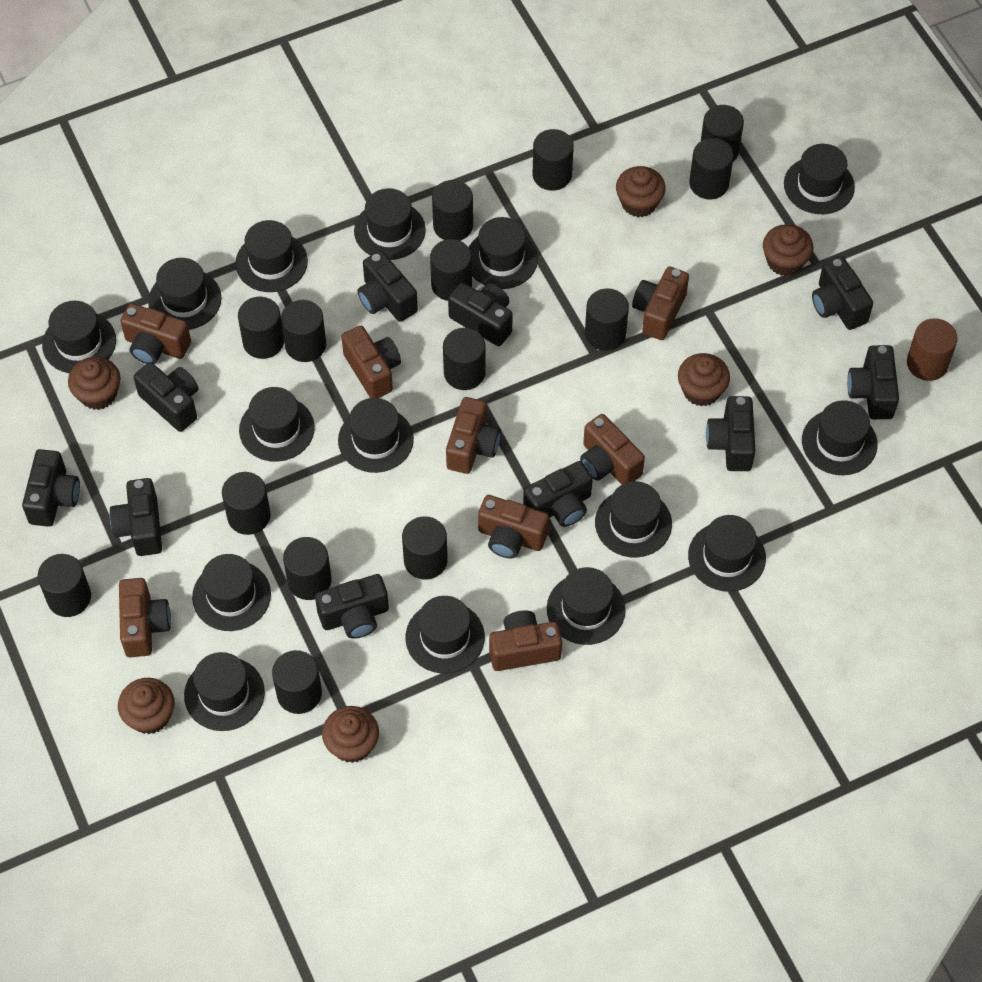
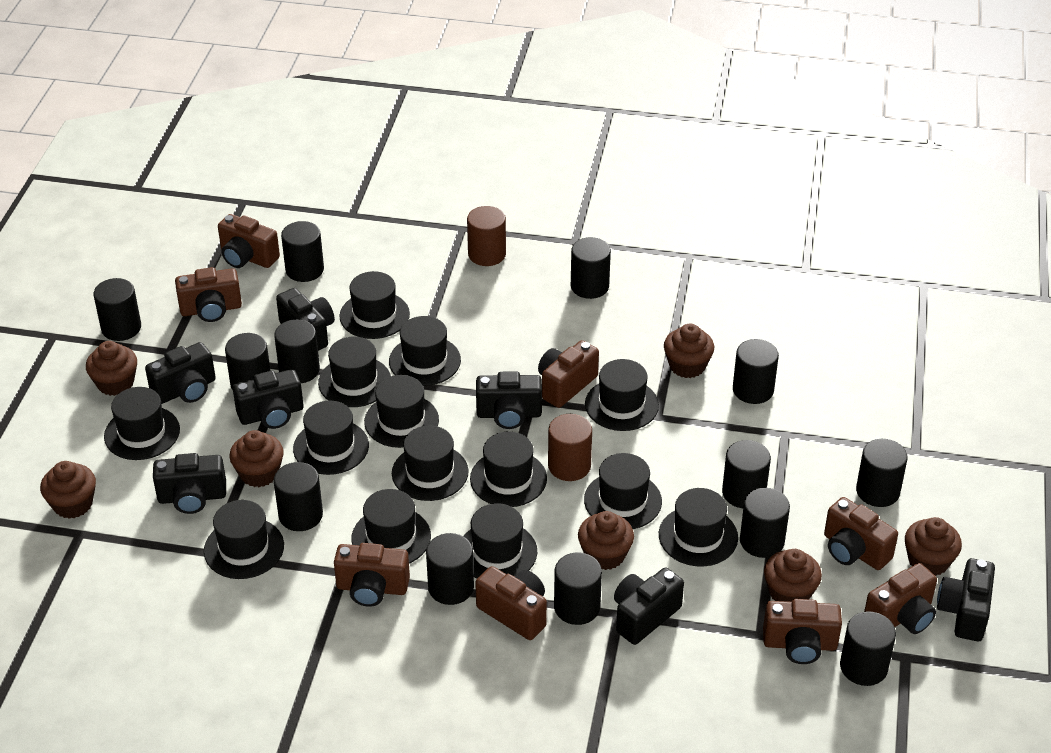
black camera: [22,449,80,527] [110,478,162,556] [134,362,199,432] [315,574,389,639] [357,251,418,322] [448,282,513,346] [523,461,593,527] [706,396,755,471] [812,256,873,330] [847,345,899,419] = 10 -> [145,342,216,404] [153,453,226,514] [233,369,304,429] [276,288,335,351] [476,371,542,429] [614,568,684,645] [937,558,995,641] = 7
black cylinder: [38,554,91,617] [222,472,271,535] [238,297,284,359] [272,650,322,714] [281,300,326,362] [283,537,331,600] [402,516,448,580] [430,239,472,301] [432,180,473,241] [443,328,486,390] [532,129,574,191] [585,288,629,351] [689,138,734,199] [701,105,744,162] = 14 -> [93,278,141,341] [225,333,270,390] [274,319,320,383] [274,462,323,531] [281,221,324,282] [426,533,474,605] [554,553,602,625] [571,237,611,299] [722,440,771,508] [733,339,779,404] [740,488,790,558] [840,611,896,686] [856,439,908,507] = 13
black hat: [42,301,116,373] [148,258,221,330] [184,652,265,731] [192,554,271,631] [235,220,308,292] [239,387,315,462] [338,398,414,473] [354,188,426,260] [405,596,485,673] [469,217,538,289] [547,567,626,645] [595,481,672,557] [688,515,766,592] [784,144,855,214] [802,400,878,475] = 15 -> [104,387,180,460] [204,500,284,579] [293,401,369,475] [318,337,391,407] [339,271,410,339] [351,489,431,564] [364,375,439,448] [389,316,461,386] [392,426,468,501] [463,503,537,578] [470,432,547,507] [584,453,662,529] [585,359,659,431] [659,488,738,566] = 14
brown cupcake: [68,357,121,410] [118,678,175,734] [322,706,379,763] [616,166,666,217] [678,353,730,406] [763,224,813,276] = 6 -> [40,461,96,519] [86,341,137,396] [229,430,284,487] [578,511,634,570] [664,324,714,378] [764,549,822,602] [905,517,962,576] = 7
brown cylinder: [907,318,958,381] = 1 -> [467,206,506,266] [548,414,592,481] = 2

